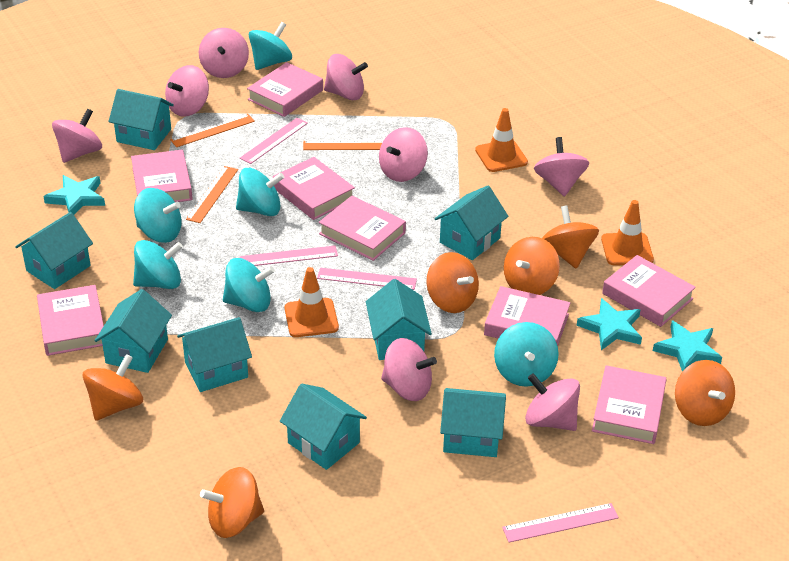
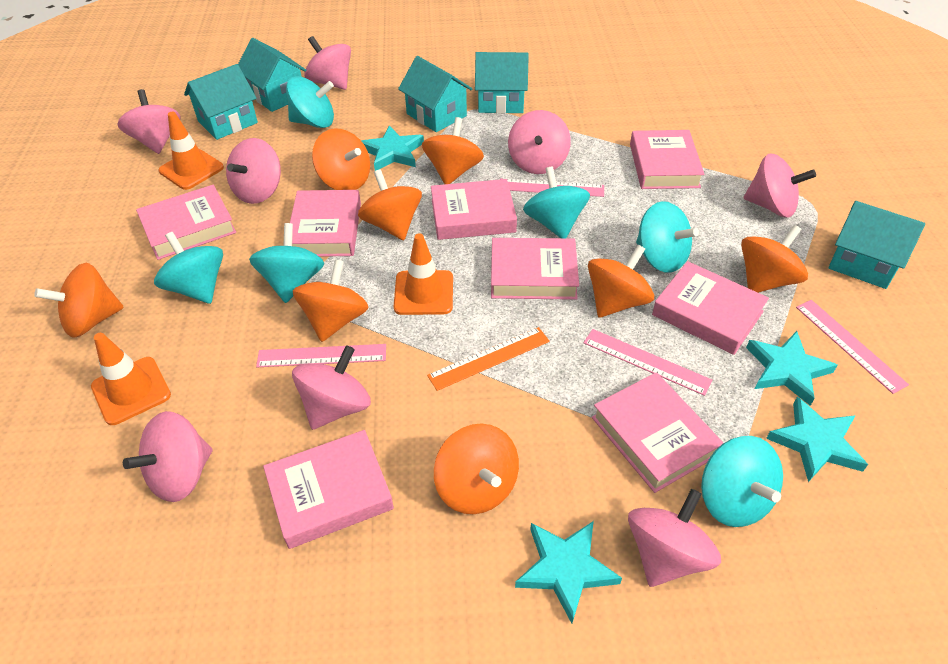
orange ruler: [170,114,255,147] [186,166,238,223] [303,140,384,150] = 3 -> [427,327,550,391] = 1
orange spinning top: [83,354,143,421] [200,467,264,538] [426,252,479,313] [504,237,560,295] [542,205,599,268] [675,360,735,426] = 6 -> [34,263,124,338] [293,260,369,342] [312,128,370,190] [358,169,422,240] [422,117,484,184] [434,424,519,514] [588,245,654,318] [741,225,808,293] = 8
turquoise house: [15,212,93,289] [95,289,172,373] [109,89,174,150] [177,317,252,392] [280,384,367,470] [366,279,432,360] [435,186,508,260] [440,388,506,457] = 8 -> [184,64,258,140] [238,38,306,112] [398,56,472,132] [475,52,529,114] [828,201,925,289] = 5
turquoise star: [43,175,105,214] [576,298,642,350] [653,320,722,372] = 3 -> [361,125,424,171] [515,521,622,623] [746,331,837,406] [766,397,868,482] = 4

